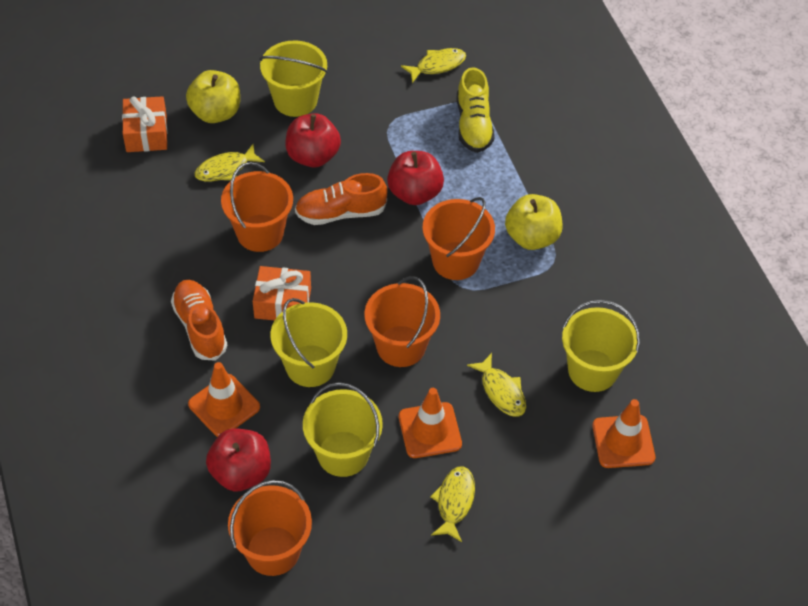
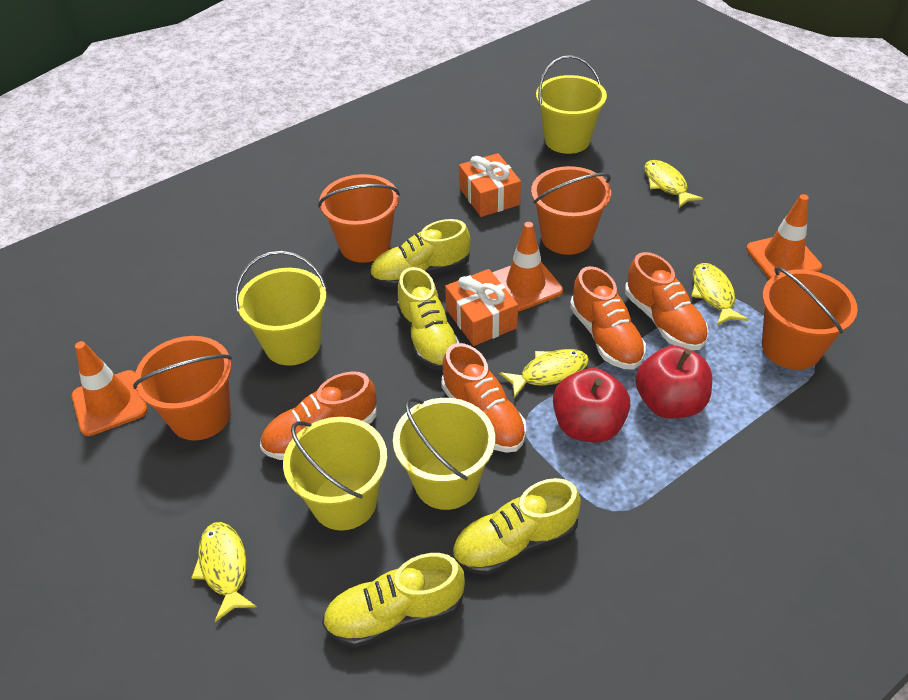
orange shoe: [171,280,227,360] [295,173,387,225] = 2 -> [260,371,377,460] [441,343,526,453] [570,266,646,369] [625,252,709,350] = 4
red apple: [206,428,271,491] [285,113,341,167] [387,151,444,205] = 3 -> [553,368,630,442] [635,346,712,418] = 2
yellow apple: [186,70,240,123] [505,194,563,250] = 2 -> none = 0
yellow shoe: [457,67,495,153] = 1 -> [322,553,465,647] [370,219,471,288] [396,267,460,370] [452,478,581,575] = 4

